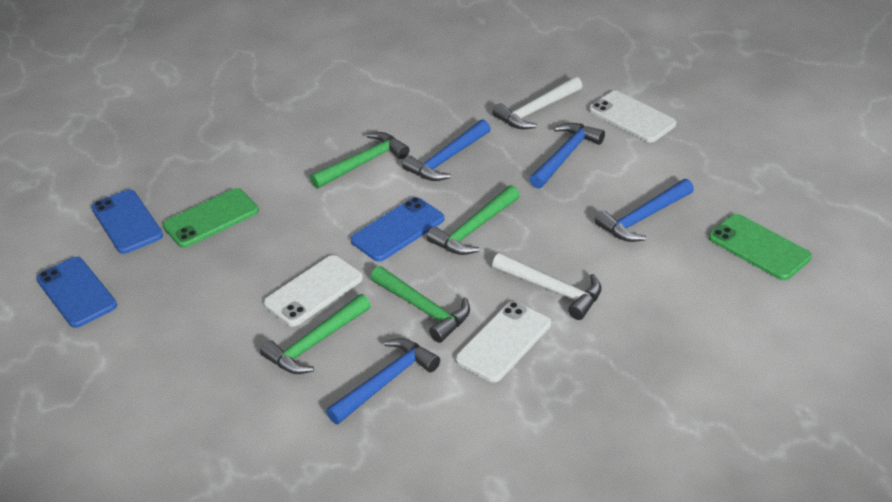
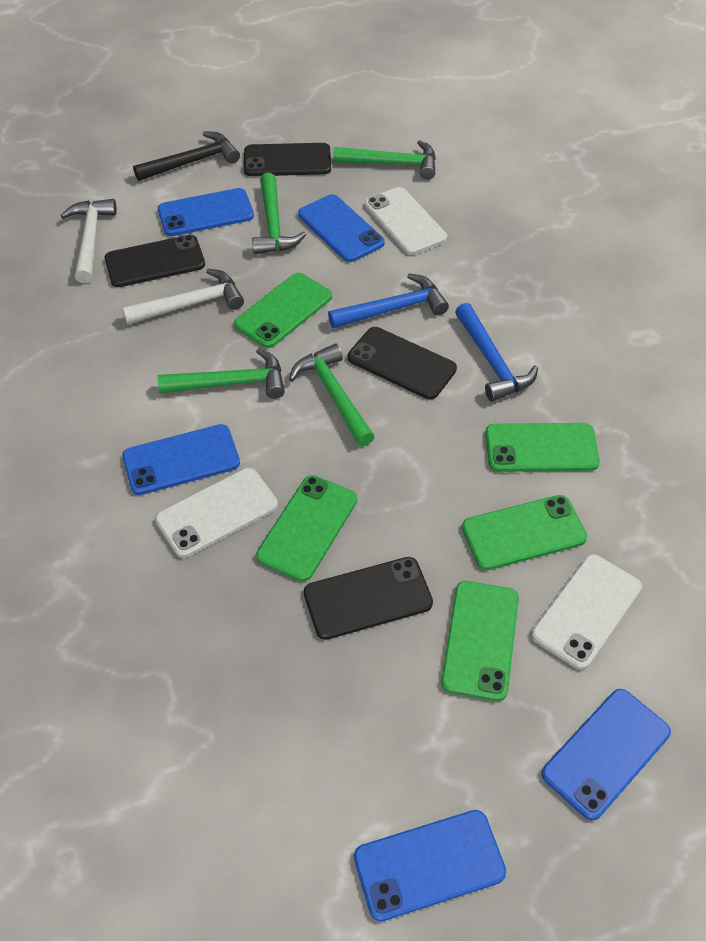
black hammer: none = 0 -> [133,132,240,181] = 1
black phone: none = 0 -> [105,235,205,287] [244,143,331,176] [304,557,433,640] [348,327,457,399] = 4
blue hammer: [326,338,440,424] [402,119,491,181] [529,123,605,189] [594,179,694,242] = 4 -> [328,274,449,328] [455,303,538,402] = 2
blue phone: [36,257,117,328] [92,190,163,254] [351,197,445,261] = 3 -> [122,424,240,495] [158,188,254,236] [298,194,385,262] [354,810,506,921] [542,689,671,820] = 5
green phone: [163,188,259,248] [709,214,812,280] = 2 -> [234,273,332,348] [256,475,357,582] [441,581,519,701] [462,495,587,570] [485,423,600,472] = 5

